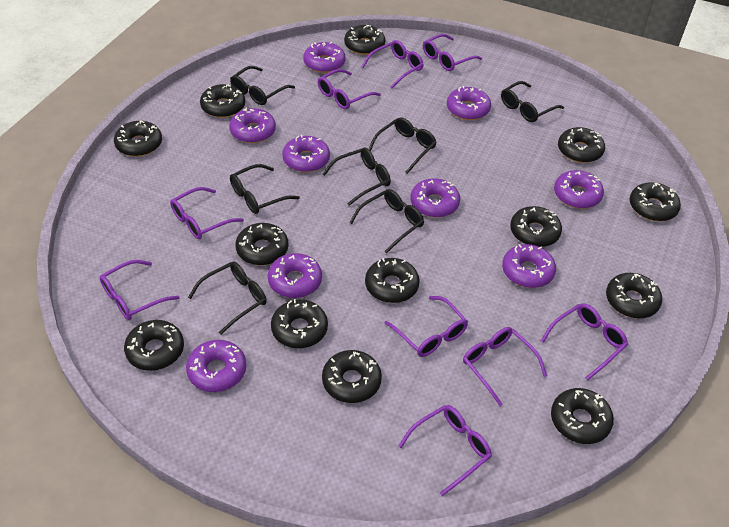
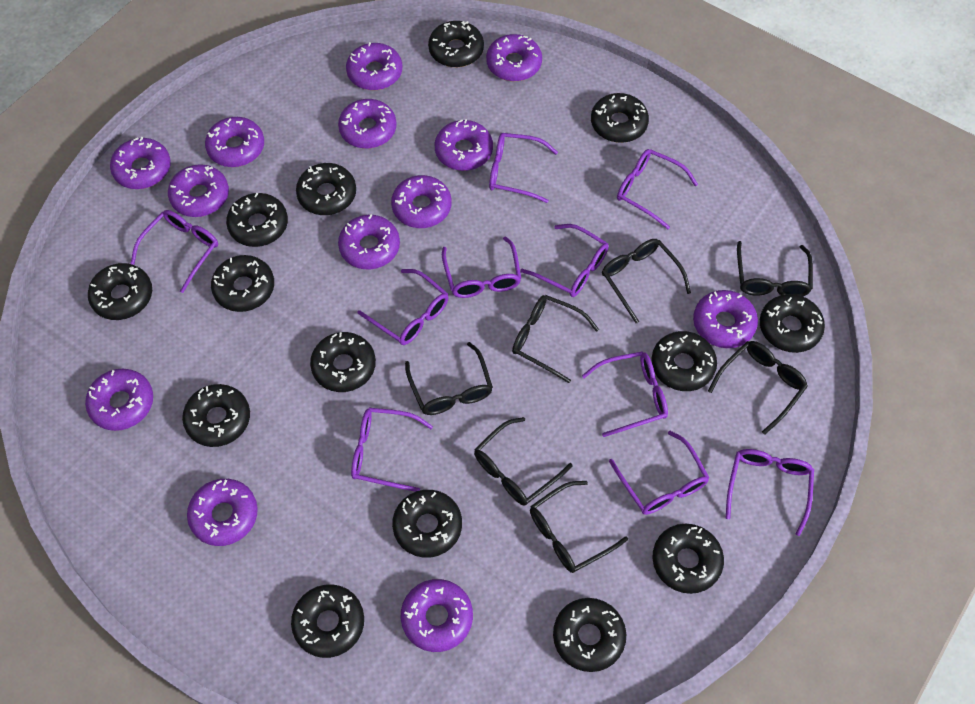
black donut: [114,121,162,157] [124,320,184,371] [200,84,245,118] [235,223,288,265] [271,299,328,348] [322,350,382,403] [344,25,386,55] [365,258,420,303] [510,206,562,247] [551,388,614,444] [558,127,605,163] [606,273,662,318] [630,182,681,221] = 13 -> [88,263,152,320] [182,384,250,447] [211,255,274,312] [226,193,288,247] [291,585,364,658] [296,163,356,215] [310,332,376,392] [392,490,462,558] [428,21,484,67] [553,598,626,672] [591,93,649,143] [651,331,717,391] [652,523,724,594] [760,294,825,353] = 14
purple donut: [186,340,246,392] [229,108,276,143] [268,253,322,298] [282,135,330,172] [303,42,346,73] [410,178,460,217] [447,86,491,120] [502,244,556,288] [554,170,604,209] = 9 -> [85,369,153,431] [110,137,171,189] [168,164,229,217] [187,479,258,546] [205,117,264,167] [338,99,396,149] [338,215,400,269] [346,42,402,90] [391,175,451,228] [401,579,473,652] [435,119,493,171] [486,34,542,81] [693,290,758,348] = 13
purple glasses: [100,260,179,320] [170,187,244,239] [318,69,381,109] [362,40,424,88] [385,296,468,357] [399,405,492,496] [423,34,482,71] [463,327,547,406] [541,303,628,381] = 9 -> [130,210,218,293] [351,408,433,492] [357,269,449,345] [442,236,521,298] [489,133,558,203] [521,224,609,297] [582,351,668,437] [609,431,709,515] [617,149,698,229] [726,449,814,536] = 10

